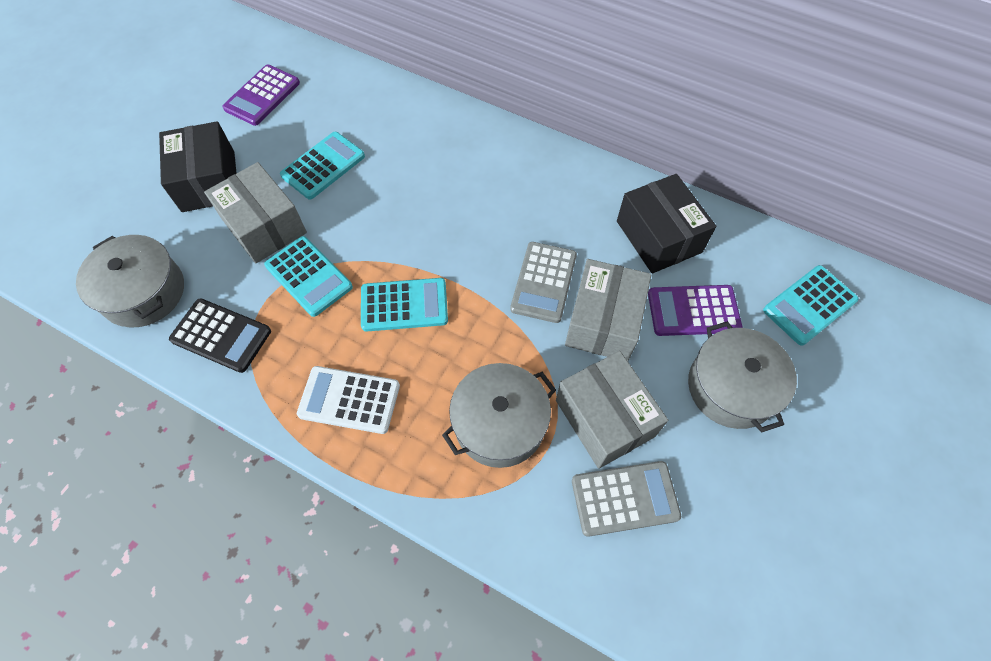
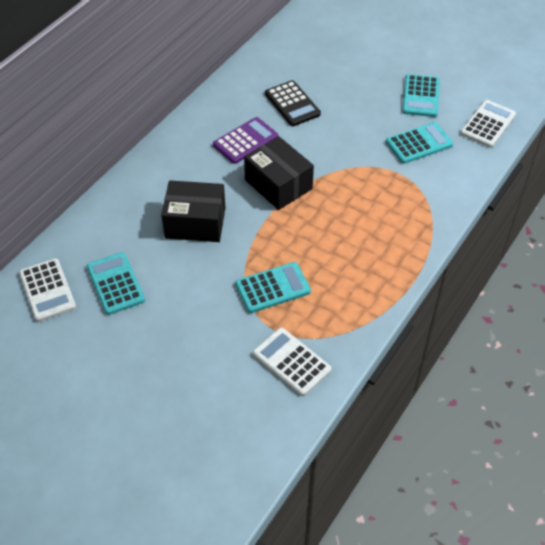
grey box: [204,162,307,263] [556,351,668,469] [565,259,651,361] = 3 -> none = 0
grey calculator: [510,242,577,323] [572,461,681,537] = 2 -> none = 0
grey pot: [76,235,184,327] [442,363,556,468] [688,321,797,432] = 3 -> none = 0
purple calculator: [222,64,300,126] [648,285,742,336] = 2 -> [213,117,278,164] = 1
white calculator: [297,366,400,434] = 1 -> [19,258,76,322] [253,328,331,396] [460,100,516,147] = 3

